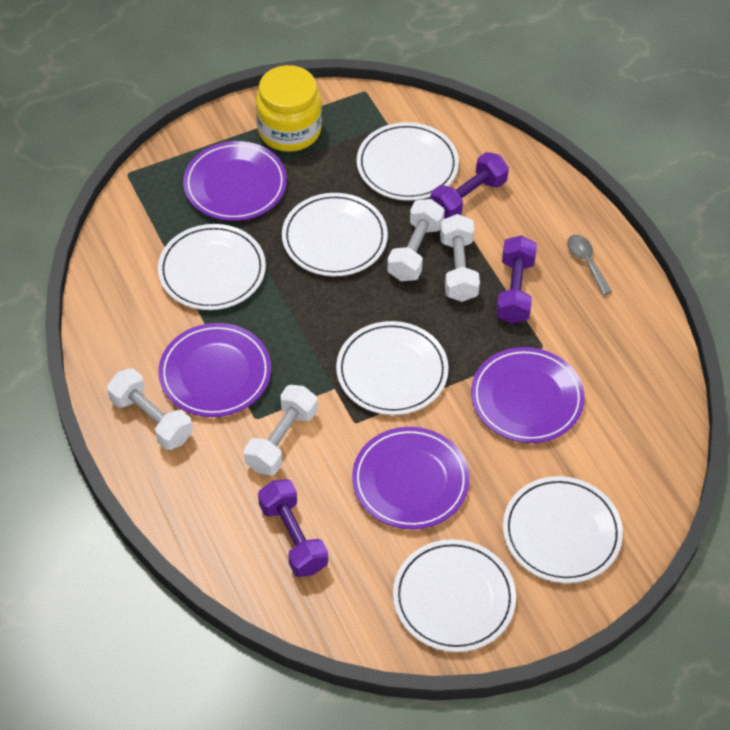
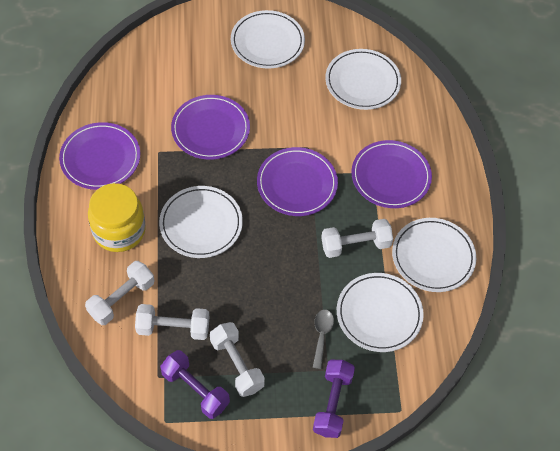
purple dumbbell: [258,479,328,577] [430,152,509,219] [496,235,537,324] = 3 -> [160,350,230,419] [313,360,355,438] = 2
white plate: [158,224,266,310] [282,193,388,276] [336,321,449,415] [357,122,459,201] [393,539,516,652] [503,476,623,583] = 6 -> [159,186,243,258] [231,10,305,69] [325,49,401,110] [337,273,424,352] [392,218,476,292] = 5

